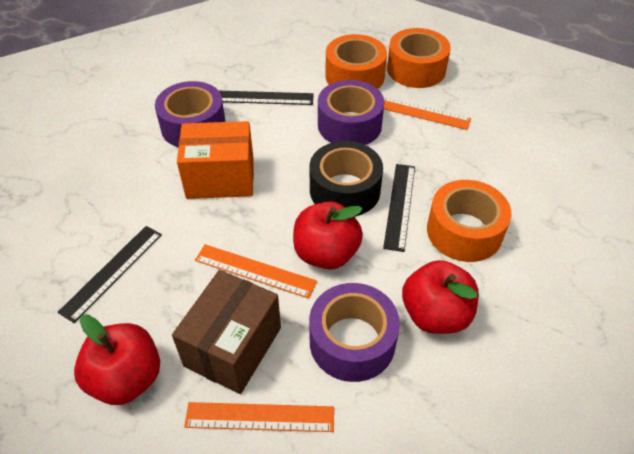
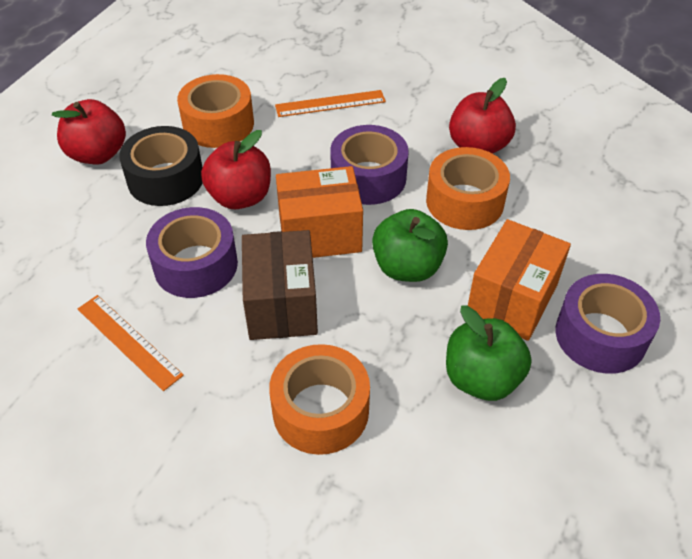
black ruler: [58,226,162,323] [219,91,314,105] [383,164,415,252] = 3 -> none = 0
green apple: none = 0 -> [372,209,448,282] [446,306,532,401] = 2
orange box: [177,121,254,199] = 1 -> [276,166,363,258] [468,219,571,341] = 2
orange ruler: [184,402,334,432] [195,244,317,299] [384,97,471,130] = 3 -> [78,295,184,391] [275,90,386,117] = 2

